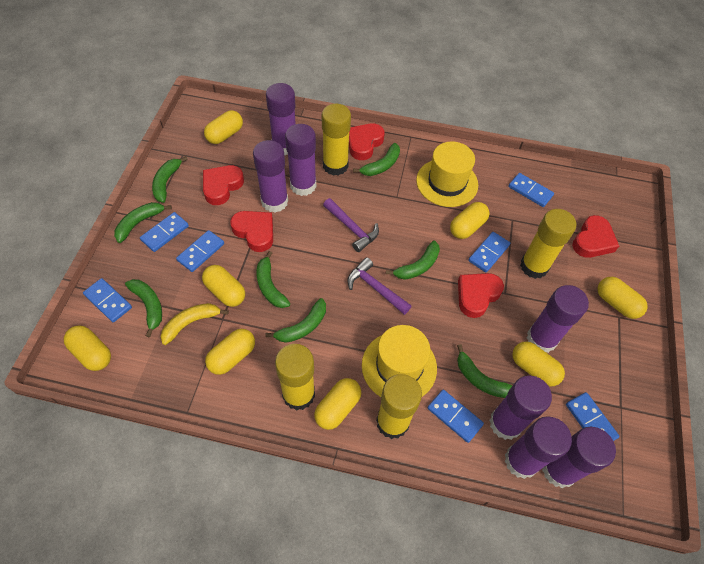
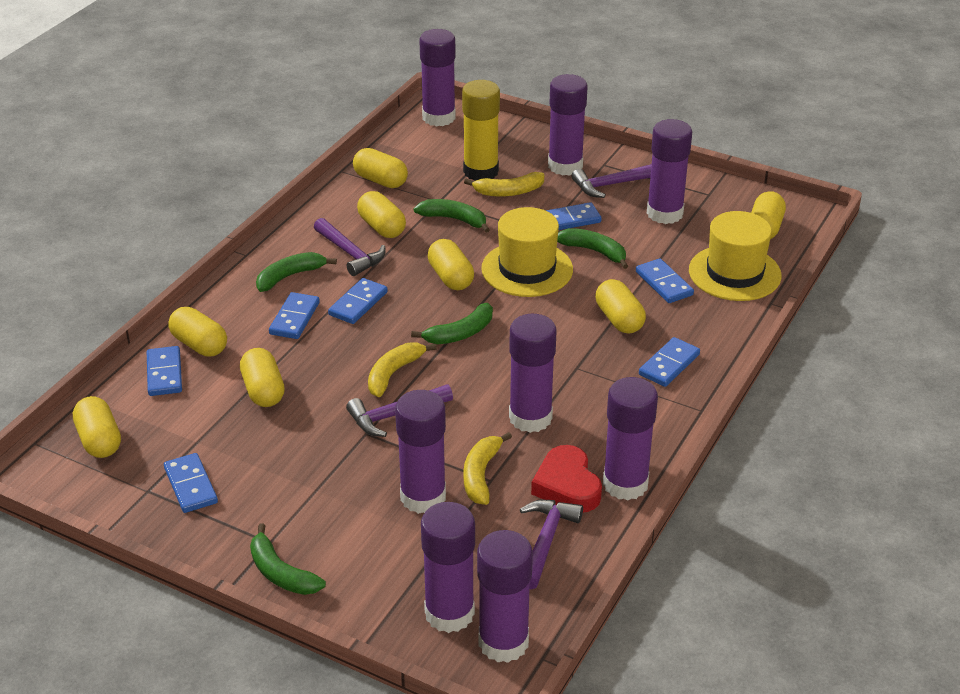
green banana: [114,202,172,243] [125,279,162,338] [152,156,188,203] [256,251,290,308] [265,298,326,343] [353,143,400,176] [386,240,440,280] [457,344,513,398] = 8 -> [250,524,326,595] [256,252,337,292] [411,303,493,344] [414,199,490,233] [557,228,628,269] = 5
purple glue stick: [253,140,288,213] [266,83,296,155] [285,124,316,196] [489,376,552,440] [505,416,572,479] [526,285,589,353] [542,427,616,488] = 7 -> [395,390,446,514] [419,29,456,127] [421,502,475,633] [477,530,533,663] [509,314,557,433] [548,74,588,176] [603,377,658,500] [647,119,692,224] = 8
purple hammer: [323,198,379,252] [347,257,411,315] = 2 -> [314,218,386,276] [346,384,453,437] [520,500,583,589] [572,164,652,198] = 4
red heart: [203,165,244,205] [230,211,273,252] [349,123,385,160] [458,273,504,318] [572,215,619,258] = 5 -> [531,445,602,512] = 1
yellow banana: [161,303,229,345] = 1 -> [368,343,437,397] [463,432,512,505] [464,172,544,197] = 3
yellow glue stick: [275,344,315,411] [322,104,351,176] [376,374,422,439] [520,209,576,279] = 4 -> [462,80,500,181] = 1

